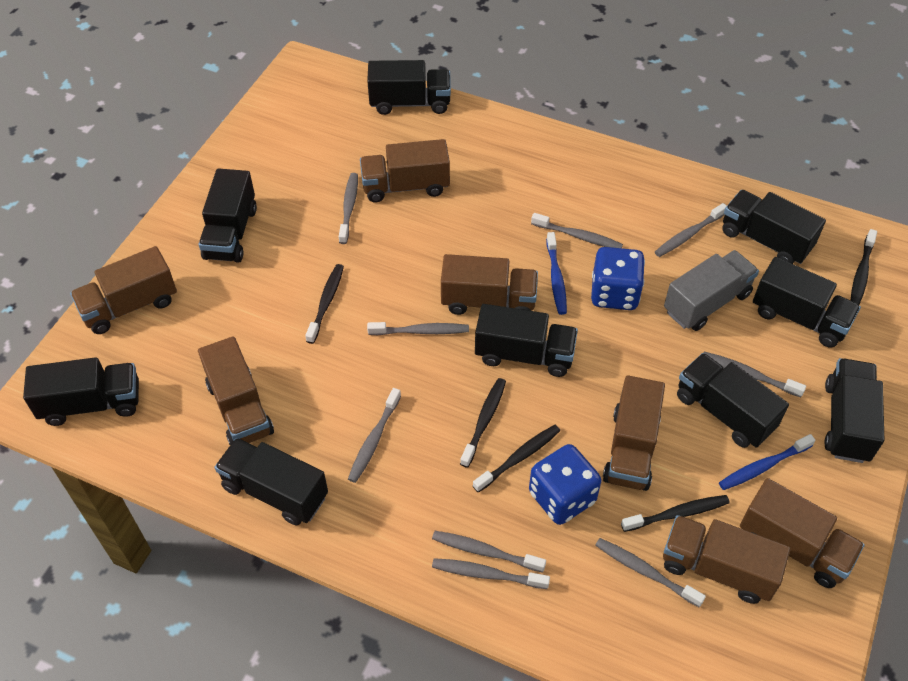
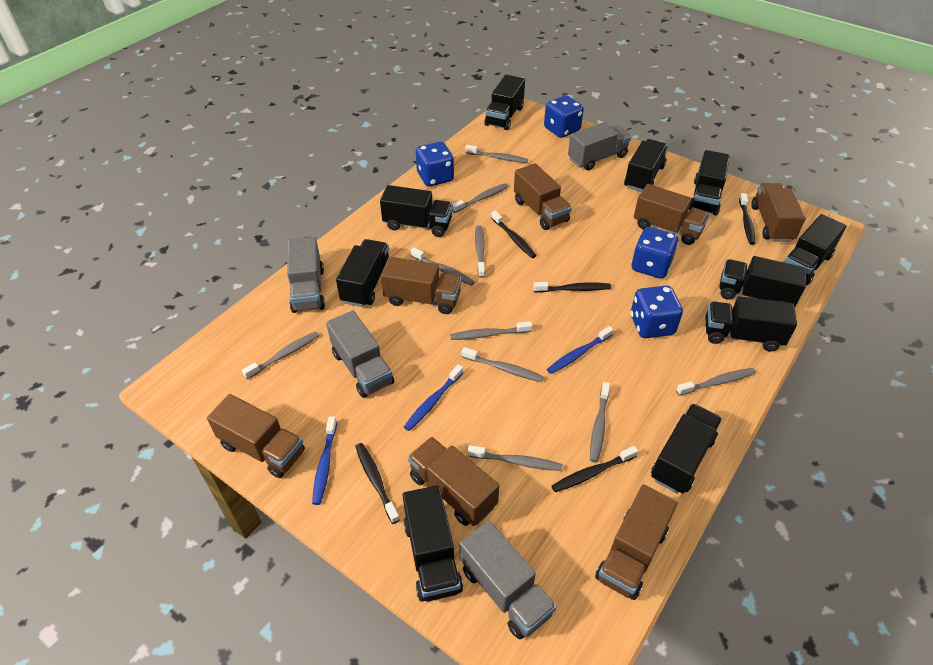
black truck: [23,357,139,426] [199,168,257,263] [215,438,328,526] [367,60,451,115] [475,304,578,377] [677,353,789,448] [722,190,826,264] [753,257,861,348] [824,358,884,463] = 9 -> [336,239,389,307] [380,185,453,237] [403,485,463,602] [485,75,525,130] [624,139,668,192] [651,403,722,494] [689,150,730,215] [705,296,797,352] [719,256,807,307] [783,214,847,285] = 10
blue dice: [529,444,601,525] [591,247,645,310] = 2 -> [416,142,454,186] [544,95,584,138] [631,227,679,279] [631,286,683,338] = 4
blue toothbrush: [546,232,567,315] [719,434,815,490] = 2 -> [312,416,337,505] [404,364,463,431] [547,326,614,374] = 3
grey toothbrush: [339,173,358,244] [348,388,401,483] [367,322,469,335] [432,531,546,573] [432,558,550,589] [531,213,623,248] [595,538,706,607] [655,203,727,257] [703,351,806,397] = 9 -> [242,331,319,379] [410,247,475,286] [450,321,532,340] [452,183,509,213] [461,347,544,382] [465,145,528,163] [468,445,562,471] [475,225,485,278] [590,382,610,462] [676,368,756,396] = 10
grey truck: [664,250,759,331] = 1 -> [287,237,325,313] [326,310,394,398] [459,520,557,640] [568,122,631,170] = 4

